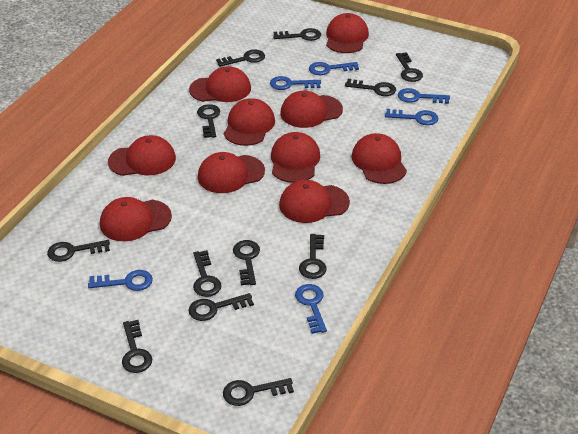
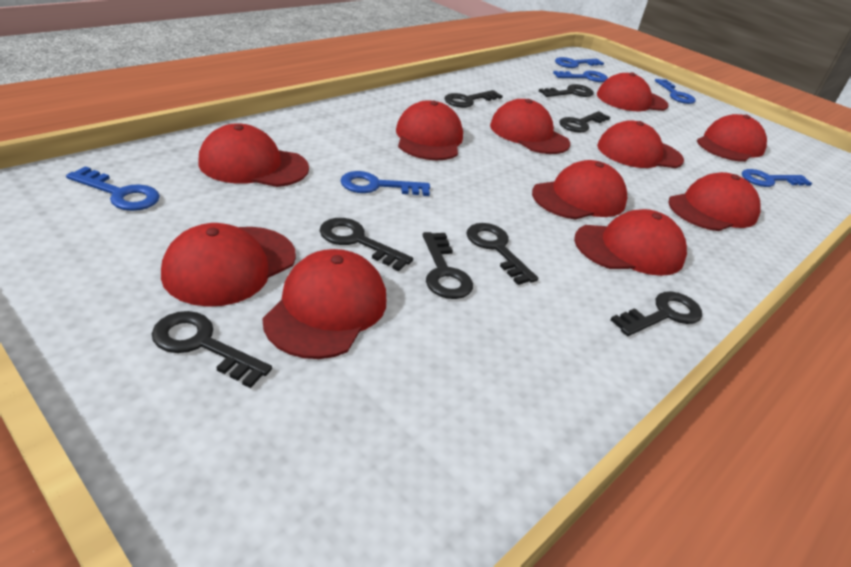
black key: [47,240,110,262] [122,320,152,373] [188,293,254,321] [193,250,221,297] [197,104,220,138] [216,49,265,67] [223,378,294,406] [233,240,260,285] [273,28,321,41] [299,234,327,279] [345,79,396,96] [396,52,423,82] = 12 -> [152,311,272,388] [320,218,413,271] [423,232,473,299] [444,90,503,108] [466,223,538,285] [539,84,594,97] [559,111,611,133] [611,291,702,336] = 8
red cap: [100,197,172,241] [108,135,176,176] [189,66,251,102] [198,152,265,193] [224,98,275,146] [271,132,320,183] [279,180,350,223] [280,91,343,128] [326,13,369,53] [351,133,407,184] = 10 -> [161,223,296,307] [198,123,309,187] [262,249,386,359] [396,100,463,160] [490,99,570,154] [532,160,628,220] [574,209,687,276] [597,72,669,111] [597,120,684,168] [668,172,761,231] [697,114,767,162] = 11

